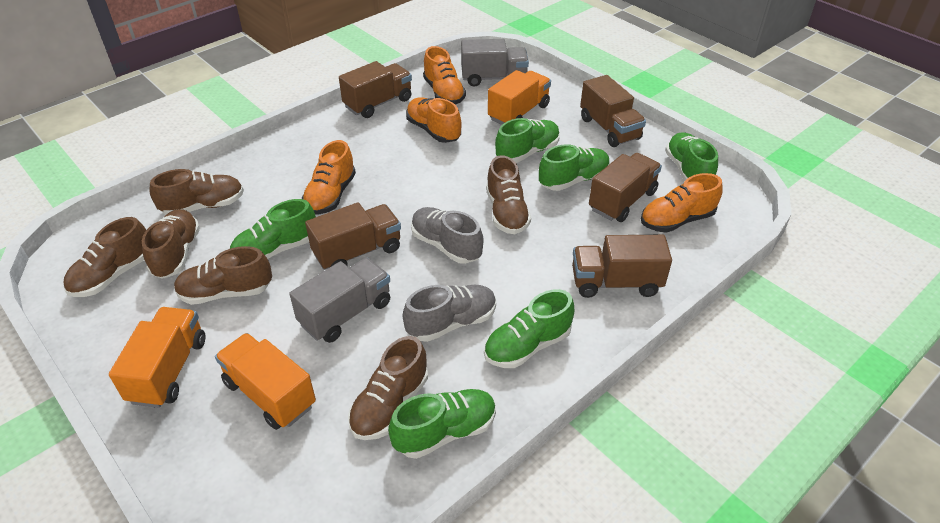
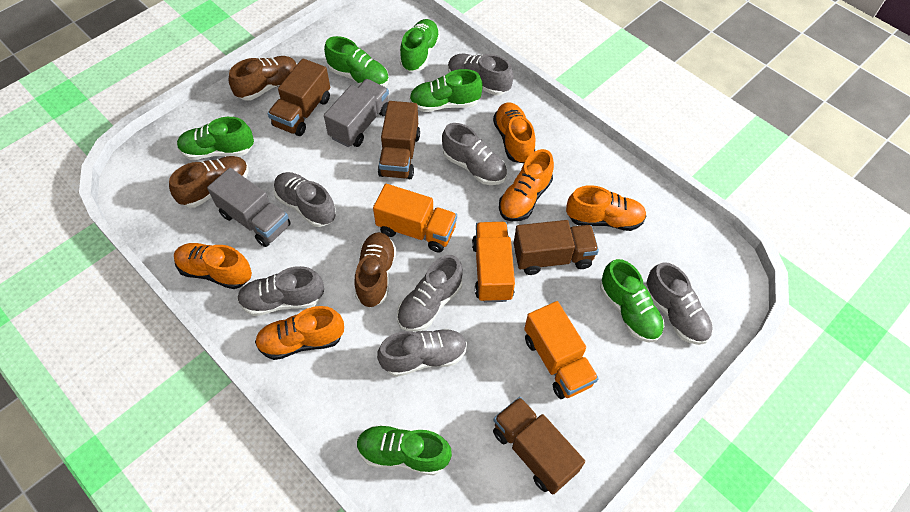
brown shoe: [63,217,146,297] [142,209,200,279] [150,169,244,215] [174,246,272,305] [348,336,428,440] [486,155,531,234] = 6 -> [169,156,249,207] [229,56,297,101] [354,232,396,307] = 3
brown truck: [305,203,401,270] [339,61,412,118] [572,235,672,298] [580,75,646,147] [589,153,662,222] = 5 -> [268,58,330,136] [378,101,420,179] [493,397,585,495] [514,220,599,275] = 4
grey shoe: [403,285,496,342] [411,207,483,264] = 2 -> [237,266,324,316] [273,172,336,227] [377,328,467,377] [397,255,463,332] [442,123,507,185] [448,54,514,96] [646,262,713,345] = 7
orange shoe: [302,140,356,215] [406,97,462,143] [423,46,466,105] [641,173,723,233] = 4 -> [174,243,252,289] [255,306,344,360] [493,103,535,163] [499,149,554,221] [566,185,646,231] = 5

